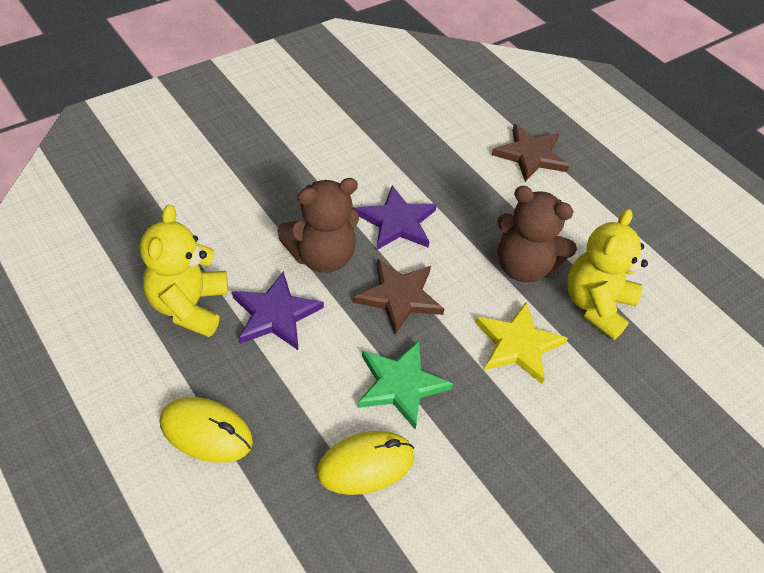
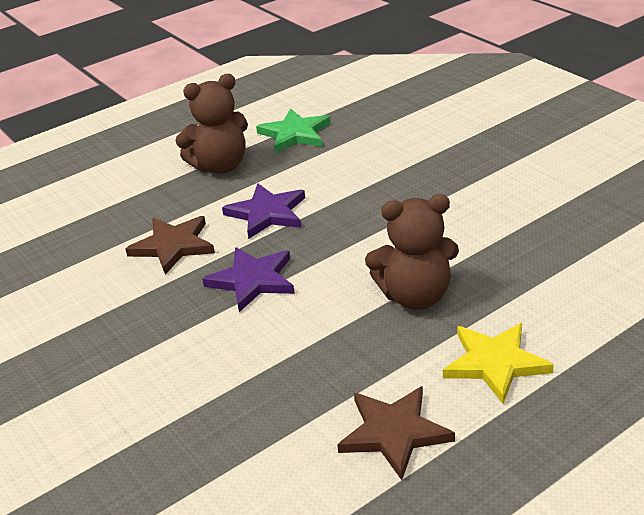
yellow mouse: [160,397,253,463] [317,431,414,495] = 2 -> none = 0
yellow teddy bear: [140,205,228,337] [567,209,648,340] = 2 -> none = 0

